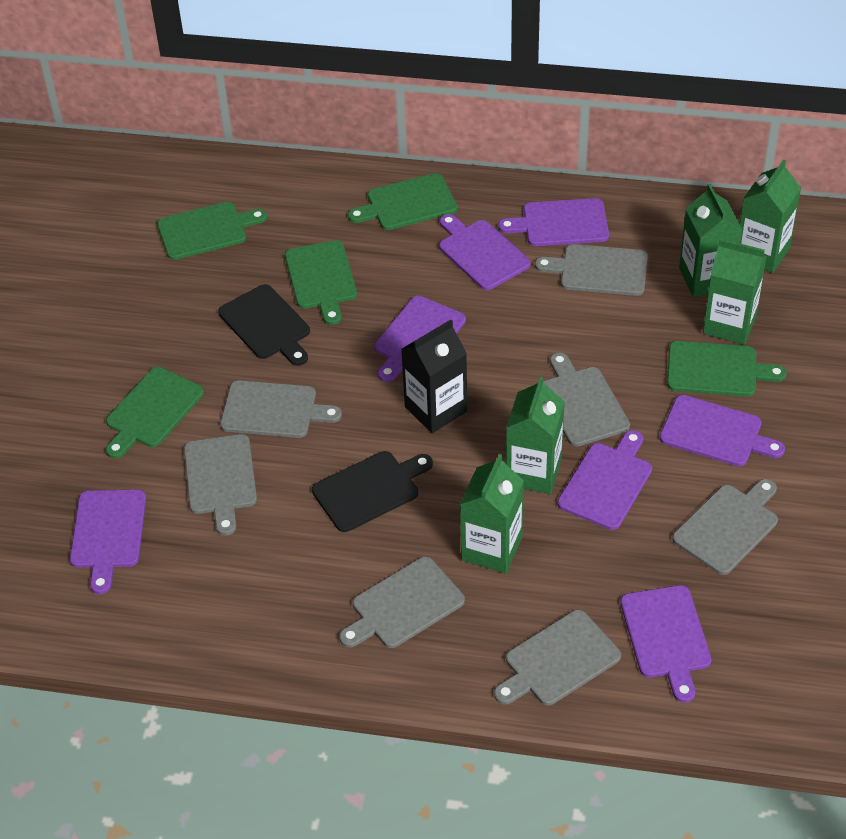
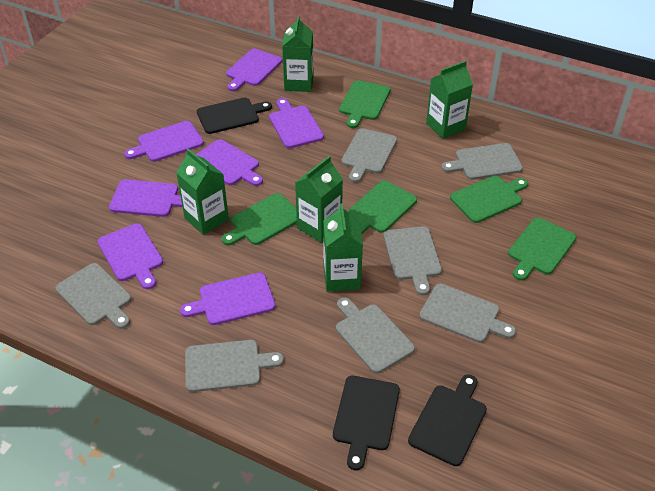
black carton: [401,320,467,433] = 1 -> none = 0
black cutting board: [218,284,310,366] [312,451,433,532] = 2 -> [197,98,272,134] [333,376,400,470] [408,374,487,466] = 3

